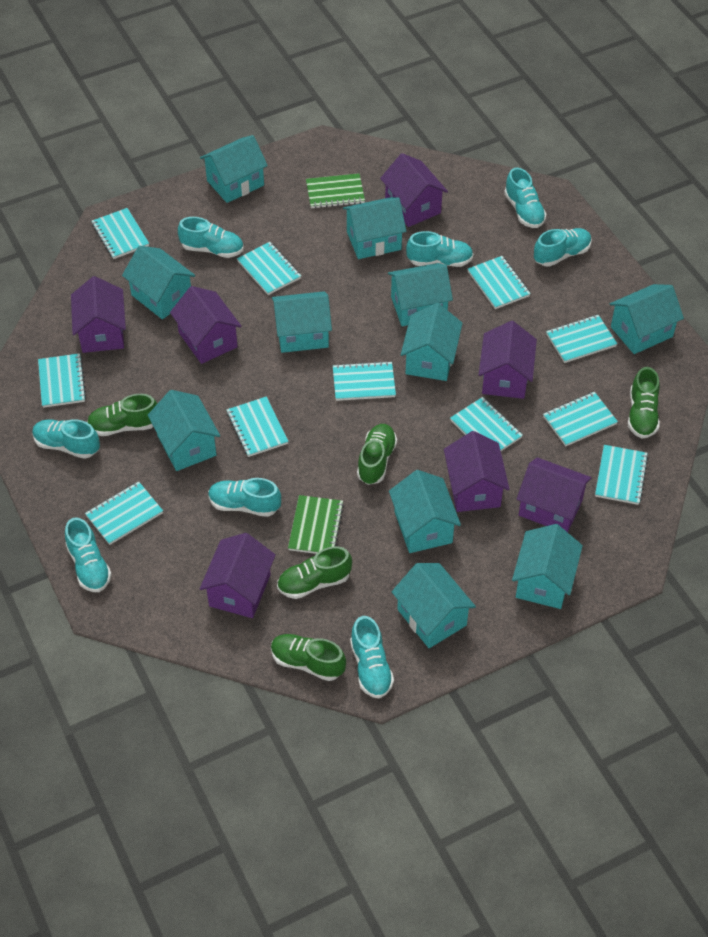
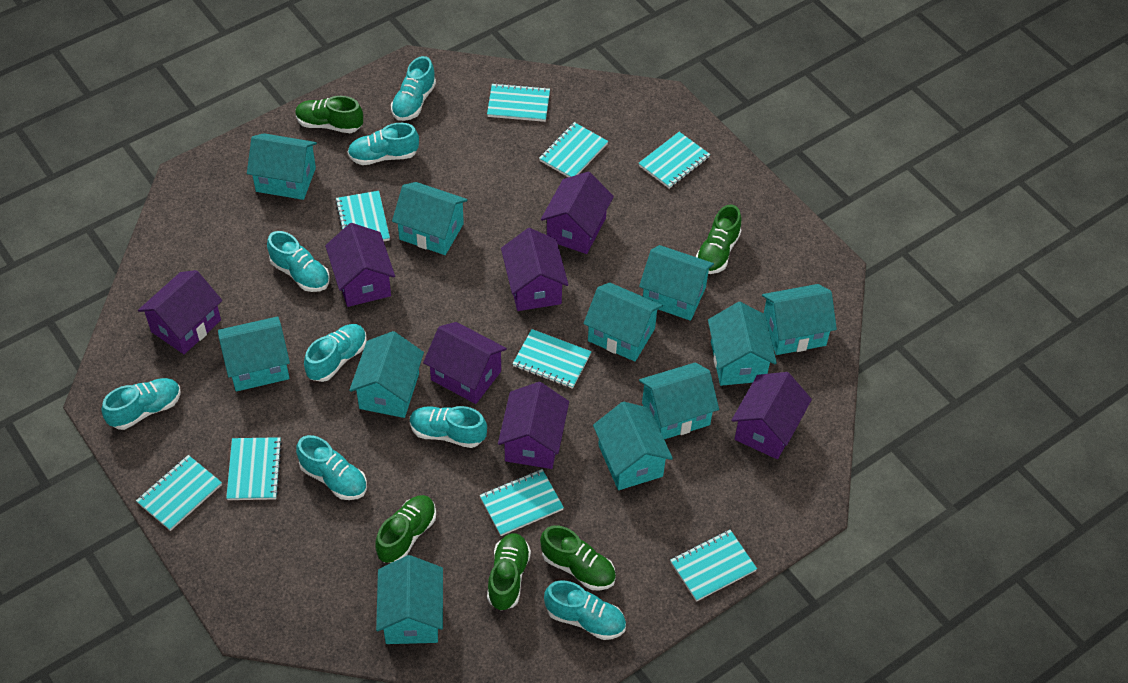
green notebook: [288,495,344,554] [306,173,365,209] = 2 -> none = 0
turquoise notebook: [38,353,86,408] [85,481,163,545] [92,208,149,259] [227,397,289,457] [237,242,301,295] [333,361,396,401] [450,397,523,451] [468,256,531,309] [543,392,618,446] [546,315,617,363] [595,445,648,505] = 11 -> [136,455,222,531] [226,437,282,500] [335,191,390,241] [480,469,564,536] [487,83,550,122] [513,329,592,389] [539,122,608,177] [638,132,710,189] [670,530,757,602] = 9

